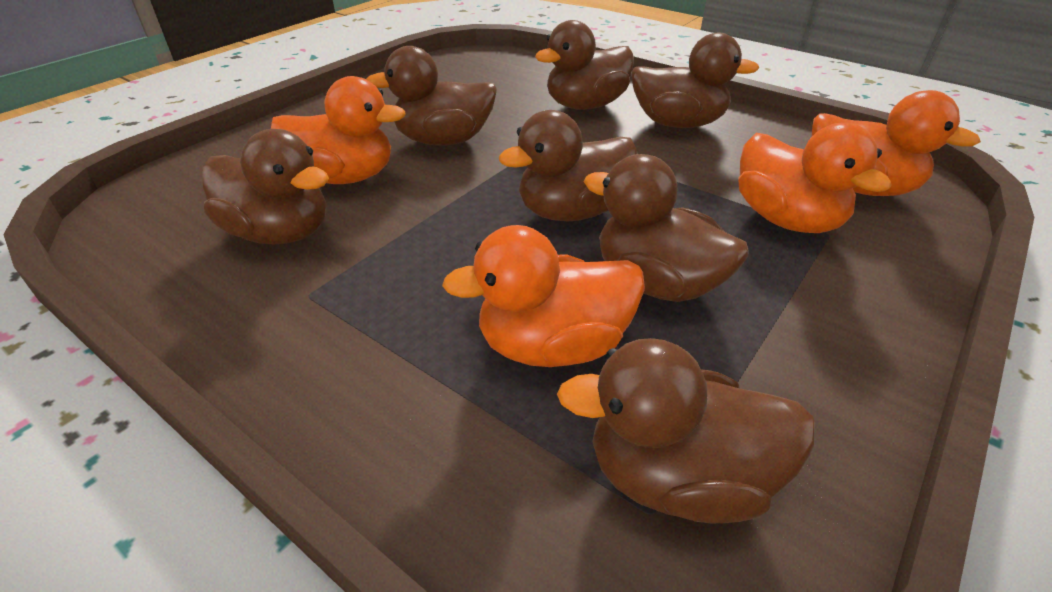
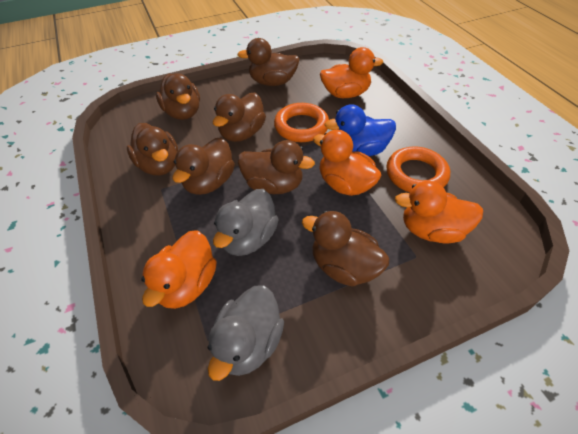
blue duck: none = 0 -> [324,104,396,156] = 1
grey duck: none = 0 -> [208,285,284,381] [213,189,279,256] = 2
orange ring: none = 0 -> [274,103,329,142] [386,146,450,192] = 2

